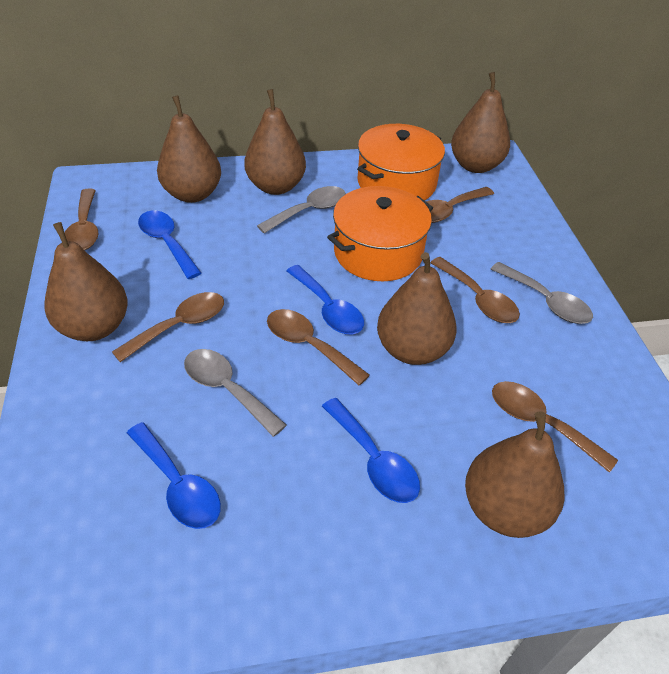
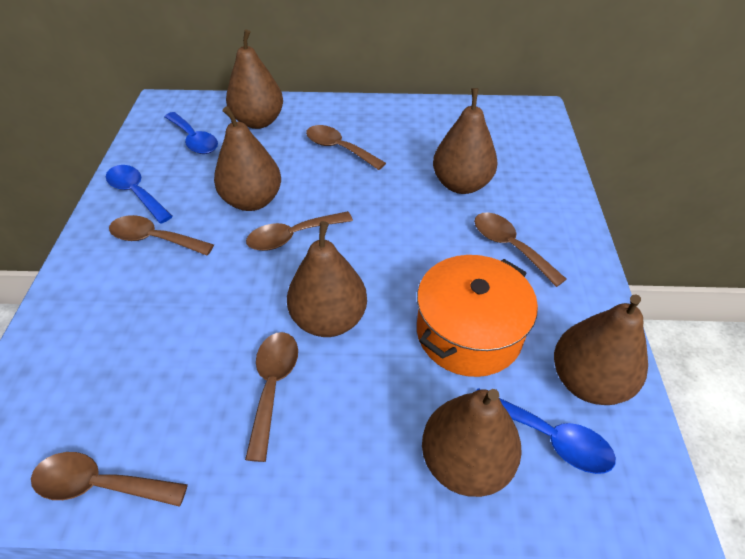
blue spoon: [127,422,221,529] [138,210,201,279] [286,265,364,334] [322,398,420,503] = 4 -> [106,165,173,224] [165,112,218,154] [476,388,616,474] = 3
grey spoon: [184,349,287,437] [257,186,346,233] [491,262,593,324] = 3 -> none = 0
orange pot: [327,186,433,281] [357,124,445,201] = 2 -> [417,255,538,377] = 1

